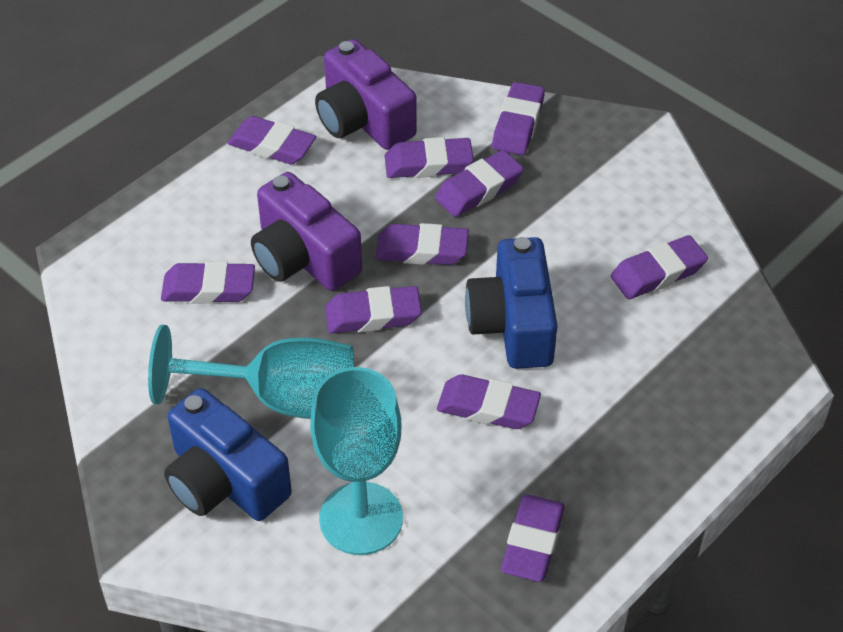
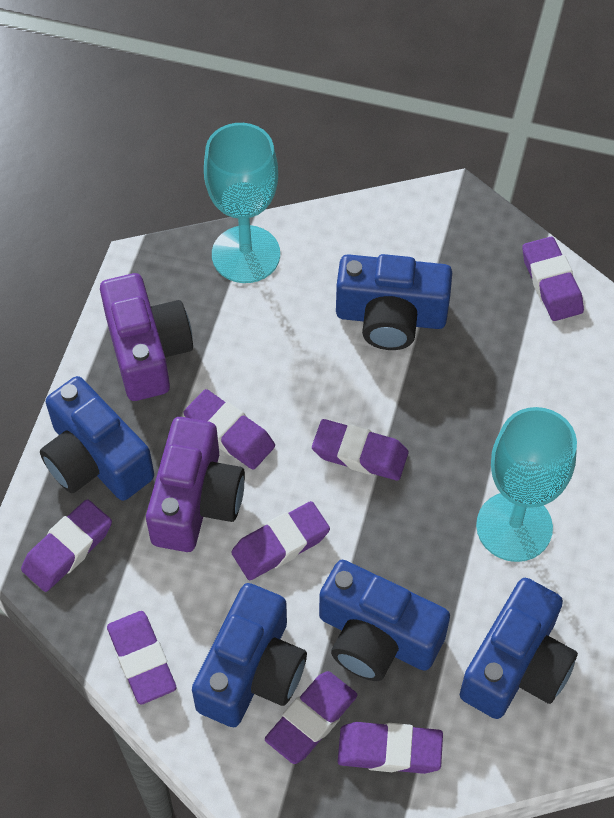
blue camera: [164,388,292,521] [465,237,558,369] = 2 -> [40,376,154,501] [192,583,307,727] [319,560,450,681] [336,254,452,350] [460,578,578,719] = 5
purple eraser: [161,261,255,304] [228,116,316,165] [325,286,422,333] [375,223,469,265] [385,137,474,178] [435,150,524,217] [437,374,541,429] [492,82,545,155] [501,495,565,582] [611,235,708,299] = 10 -> [21,499,112,592] [107,611,176,705] [184,389,275,470] [231,501,330,580] [265,671,357,764] [312,419,408,481] [338,722,443,774] [522,237,584,321] = 8

